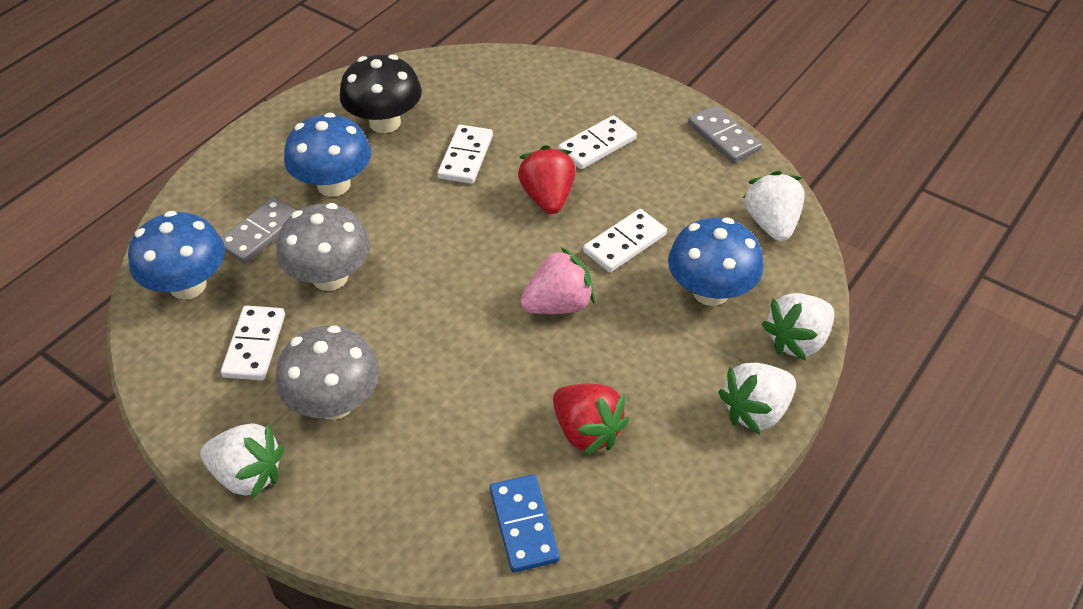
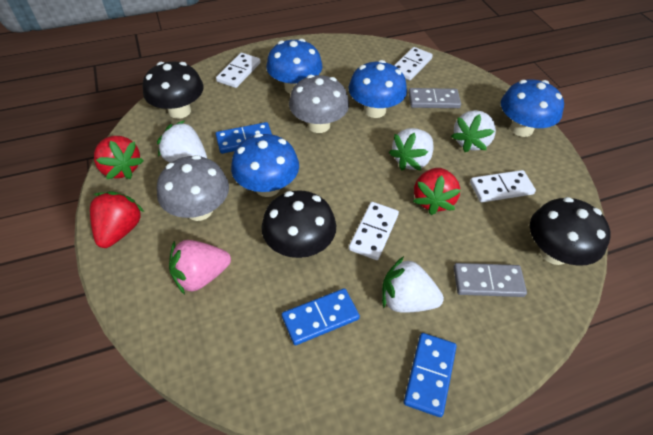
black mushroom: [339,55,422,133] = 1 -> [143,62,204,119] [262,190,336,258] [530,197,611,266] = 3
blue domino: [490,474,560,573] = 1 -> [216,122,272,154] [282,288,360,345] [404,333,457,417] = 3
blue mushroom: [128,211,225,300] [284,113,371,197] [668,218,764,306] = 3 -> [231,133,299,197] [266,39,322,94] [349,60,407,118] [501,79,564,137] = 4
red strawberry: [518,145,576,214] [553,384,629,456] = 2 -> [90,191,144,248] [94,136,144,179] [413,168,461,215] = 3

